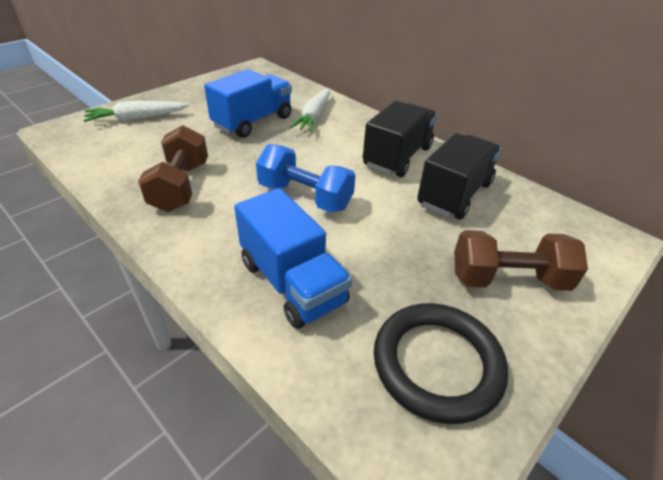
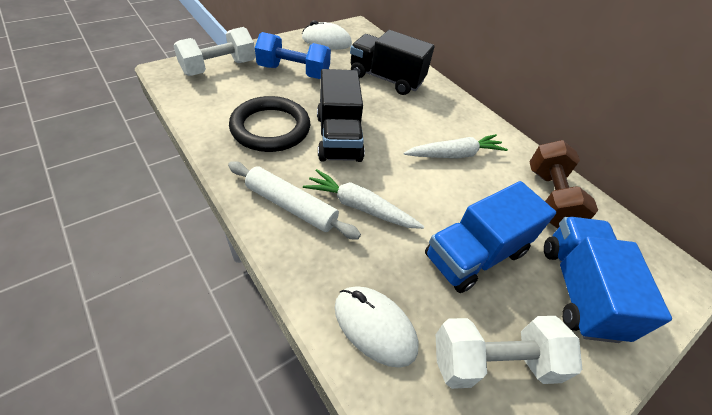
brown dumbbell: [138,125,208,212] [454,230,588,291] = 2 -> [529,140,598,229] = 1
white dumbbell: none = 0 -> [173,27,256,76] [436,316,582,389] = 2
white mouse: none = 0 -> [302,20,352,50] [335,286,419,368] = 2
white rolling pin: none = 0 -> [228,161,361,240] = 1

